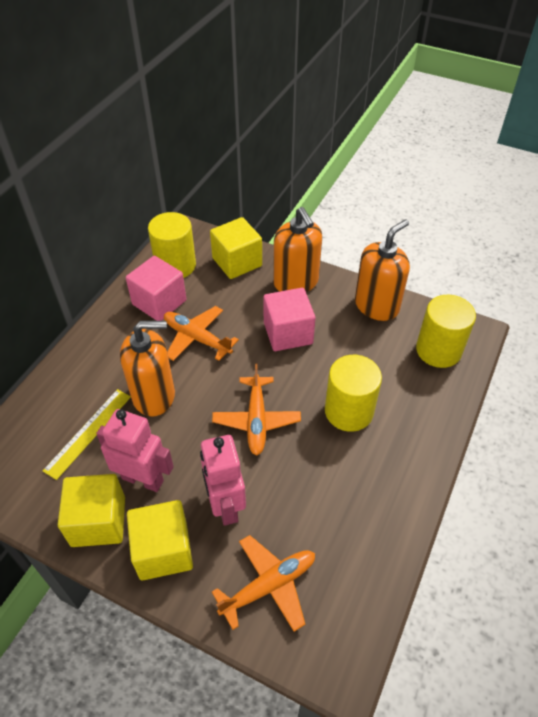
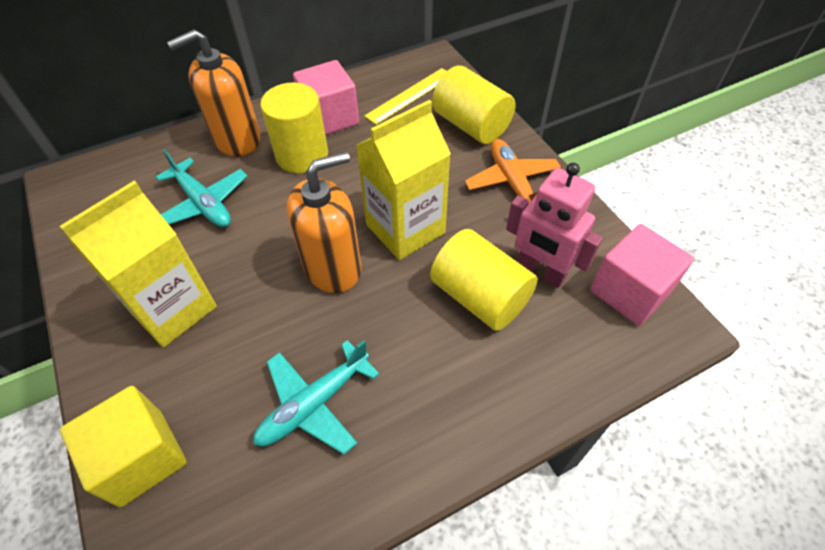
orange plane: [164,306,239,361] [212,364,301,455] [212,535,315,632] = 3 -> [465,139,561,204] = 1
orange soap dispenser: [120,321,175,416] [274,207,322,292] [355,219,410,321] = 3 -> [167,29,261,157] [287,151,361,293] = 2
pink robot: [96,409,174,492] [200,435,246,526] = 2 -> [506,162,603,288] = 1
turquoise plane: none = 0 -> [156,149,247,227] [253,340,379,455] = 2
yellow carton: none = 0 -> [60,181,217,347] [356,100,451,260] = 2
yellow cube: [58,474,125,547] [127,500,193,580] [210,217,262,279] = 3 -> [60,386,187,508] = 1

